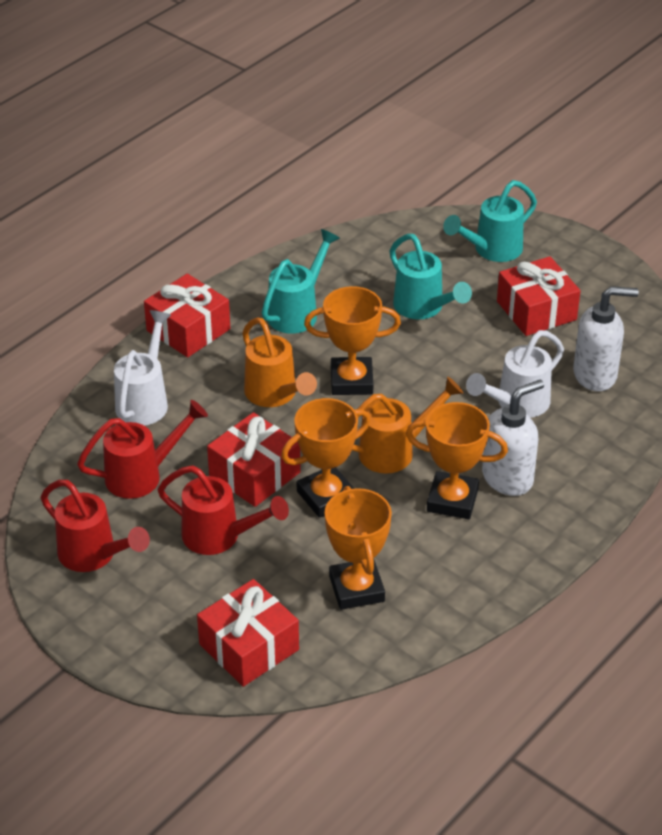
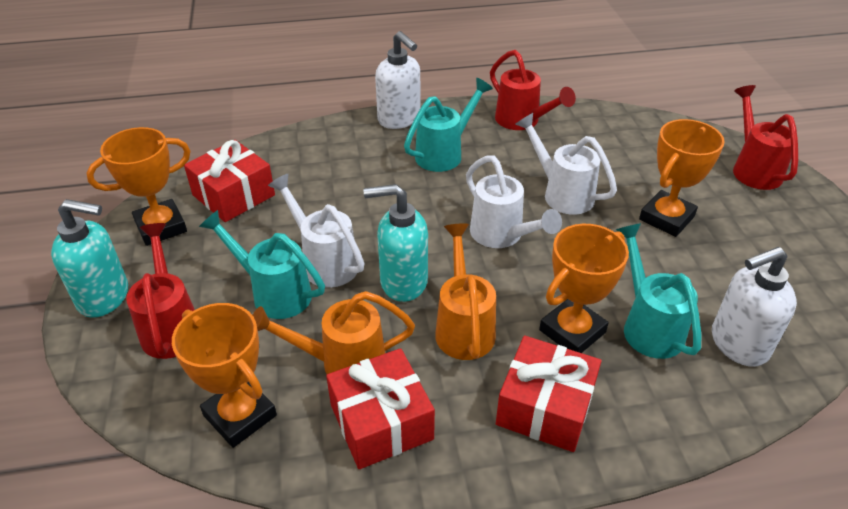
red gift: [144,274,230,358] [197,579,299,687] [207,412,301,507] [497,256,581,336] = 4 -> [184,140,275,222] [326,348,435,469] [496,335,601,452] = 3
turquoise soap dispenser: none = 0 -> [51,199,128,318] [364,184,428,302] = 2
white watering can: [114,310,171,426] [466,330,564,418] = 2 -> [268,174,364,288] [466,155,562,248] [516,113,617,215] = 3

